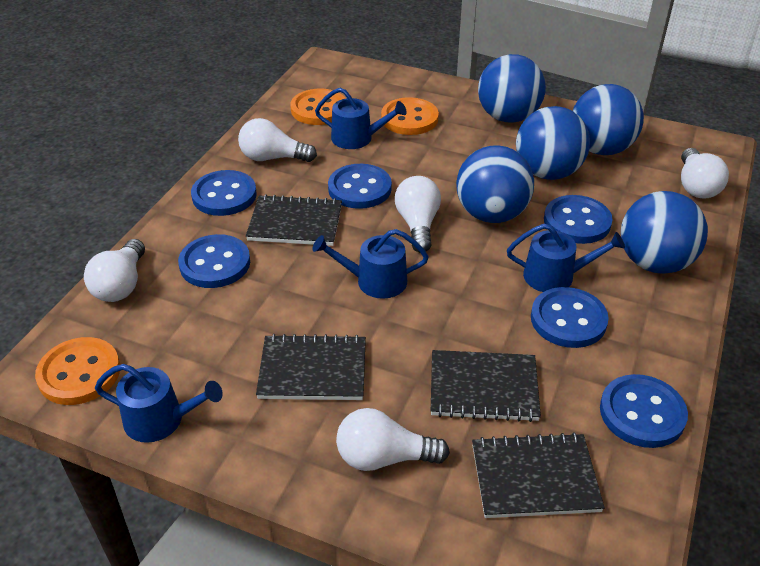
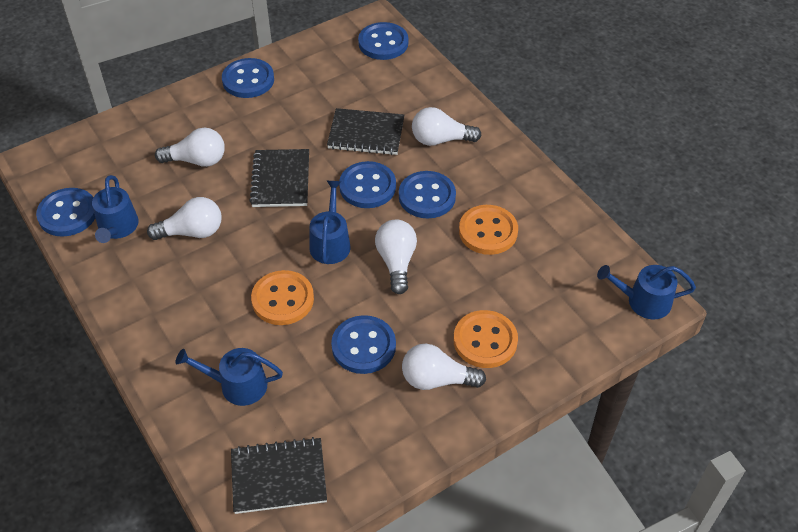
black notebook: [246,194,342,246] [256,334,366,400] [431,350,541,422] [472,432,605,518] = 4 -> [231,437,327,514] [249,149,309,207] [327,108,404,155] = 3
blue ball: [456,145,534,223] [478,54,546,122] [516,106,590,180] [573,84,644,155] [621,191,708,274] = 5 -> none = 0

